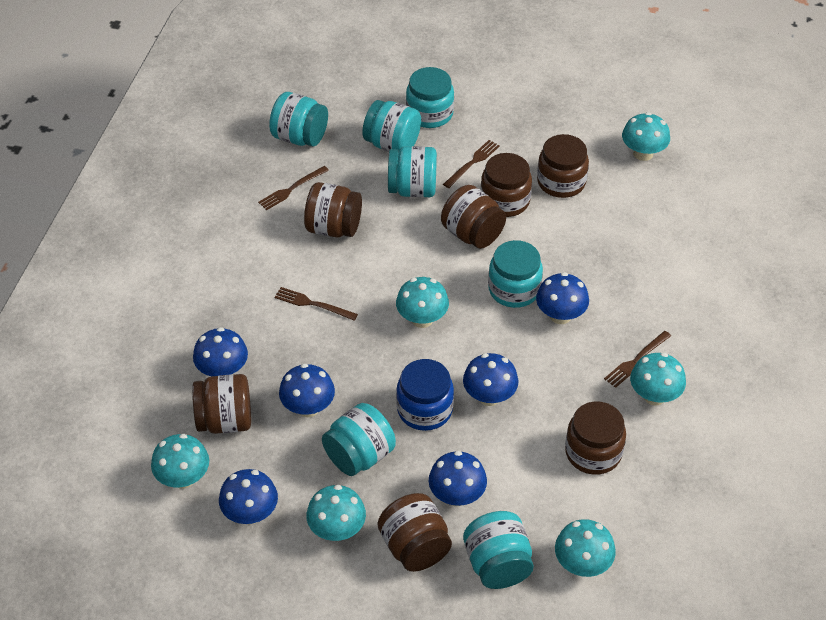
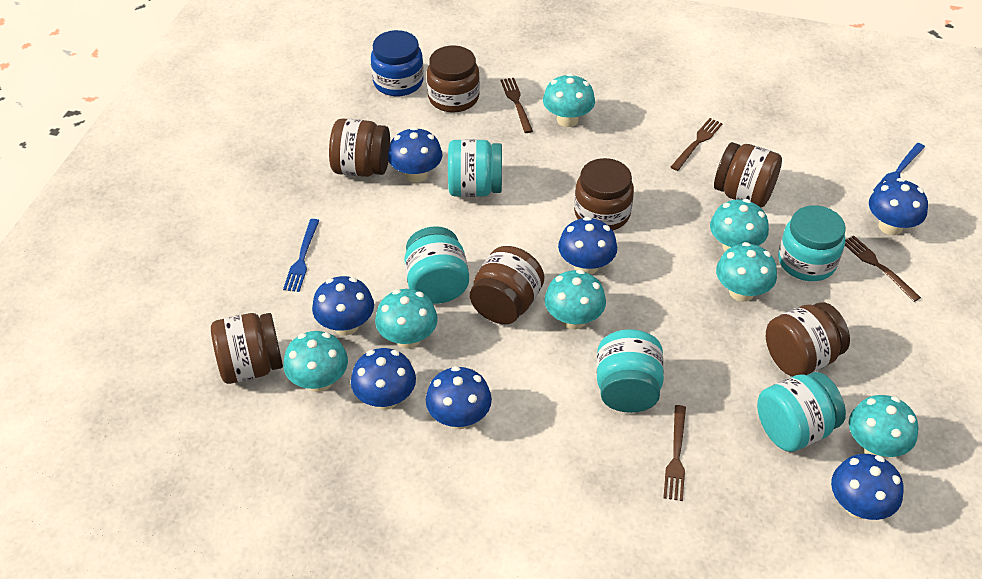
blue fork: none = 0 -> [283,219,319,292] [873,143,925,191] = 2
blue mushroom: [193,327,248,376] [219,469,278,524] [279,364,335,417] [429,451,487,506] [463,353,518,406] [536,272,589,324] = 6 -> [312,276,374,336] [351,348,416,410] [388,127,442,183] [426,366,492,429] [558,217,617,274] [831,454,904,520] [869,178,928,235] = 7
turquoise jar: [269,92,328,147] [322,403,396,476] [362,100,421,152] [388,146,437,198] [406,67,454,128] [463,511,534,589] [488,240,543,308] = 7 -> [404,226,469,304] [448,139,502,197] [596,329,664,413] [757,372,846,452] [778,205,846,281] = 5
turquoise mushroom: [151,434,209,489] [306,485,366,541] [396,277,449,328] [555,519,616,577] [622,112,670,161] [630,353,686,406] = 6 -> [284,331,348,392] [375,289,438,348] [543,73,595,127] [544,270,606,329] [710,199,769,251] [716,242,777,302] [849,395,918,457] = 7

